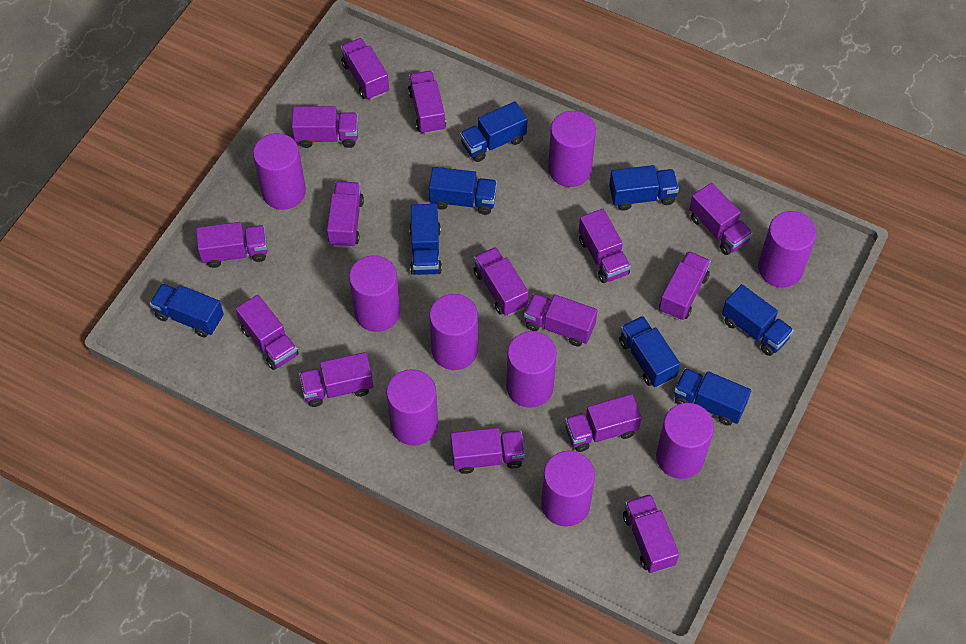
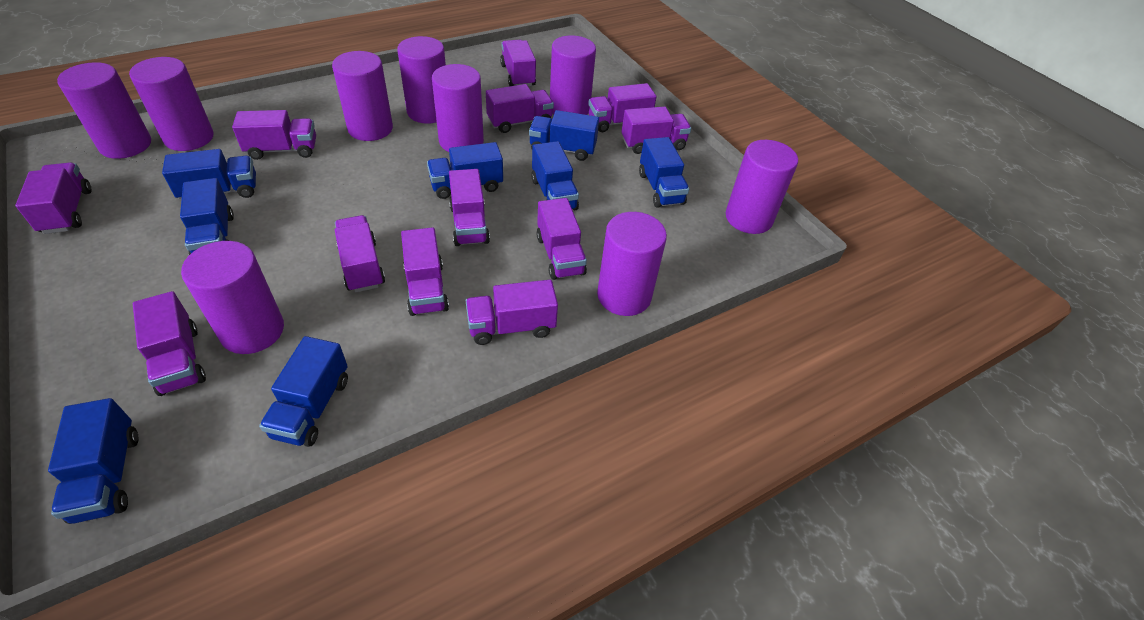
purple truck: [196,222,268,268] [236,295,299,370] [292,106,358,148] [299,352,374,407] [327,181,364,248] [341,38,389,100] [408,71,446,134] [451,428,525,474] [474,247,529,316] [524,293,597,346] [565,394,642,452] [579,209,631,283] [623,494,679,573] [659,251,711,320] [689,183,753,255] = 15 -> [15,162,92,234] [133,291,206,396] [232,110,316,160] [335,215,385,292] [401,227,449,316] [449,169,490,246] [466,280,558,345] [486,84,554,133] [500,40,536,86] [536,198,587,280] [588,83,656,132] [622,107,691,154] = 12

